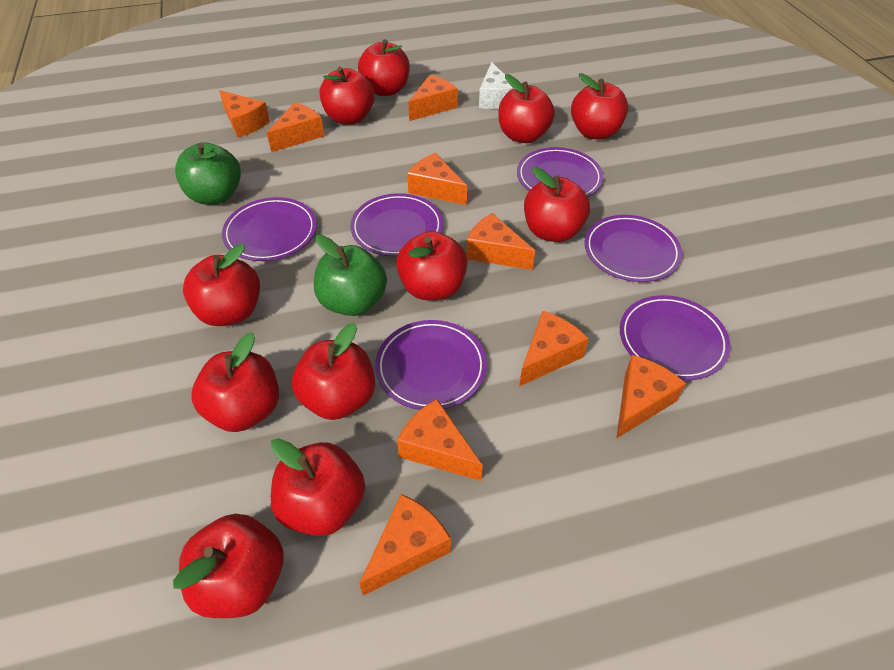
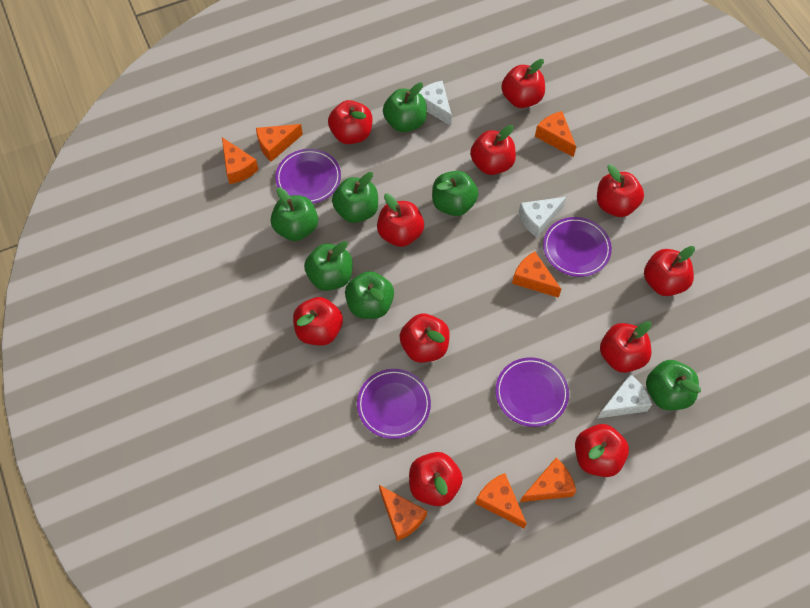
green apple: [175,142,241,205] [314,235,387,316] = 2 -> [271,187,318,241] [304,241,353,291] [332,172,378,223] [345,271,394,319] [383,82,427,132] [432,171,478,216] [646,360,701,410] = 7
orange cheese: [219,90,270,138] [267,102,324,152] [359,494,451,596] [397,399,483,481] [407,153,467,205] [408,75,458,121] [466,213,535,270] [519,311,589,387] [616,355,686,439] = 9 -> [222,137,259,184] [256,124,303,162] [379,485,427,541] [475,473,527,528] [512,252,561,298] [520,458,576,502] [535,111,576,157] = 7
purple plate: [222,197,317,261] [350,193,443,257] [375,320,487,410] [517,147,603,197] [585,215,682,282] [620,295,730,380] = 6 -> [275,149,341,204] [357,369,431,439] [496,357,569,427] [543,217,612,277] = 4
white cheese: [479,62,513,109] = 1 -> [419,81,452,126] [519,197,566,237] [598,374,652,418] = 3

